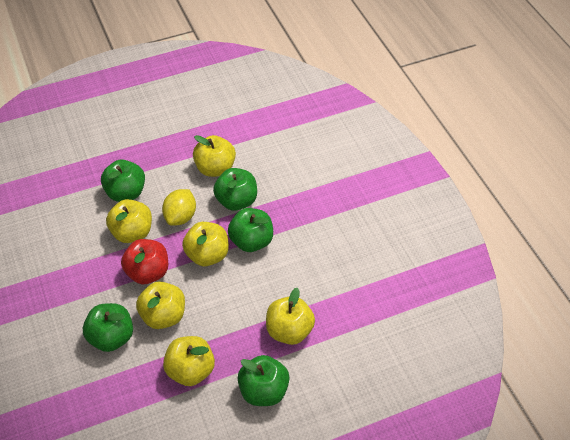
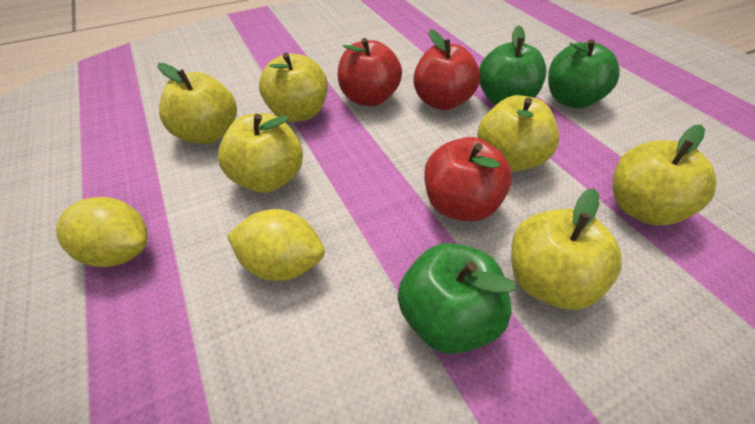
green apple: [83,303,133,352] [101,159,145,202] [213,168,257,211] [228,208,273,252] [237,355,290,406] = 5 -> [398,243,516,354] [479,26,546,105] [548,39,620,109] = 3
red apple: [121,239,168,284] = 1 -> [338,38,402,106] [413,29,480,110] [424,137,512,222] = 3
yellow lemon: [162,189,196,226] = 1 -> [56,197,148,267] [227,209,325,281] = 2

